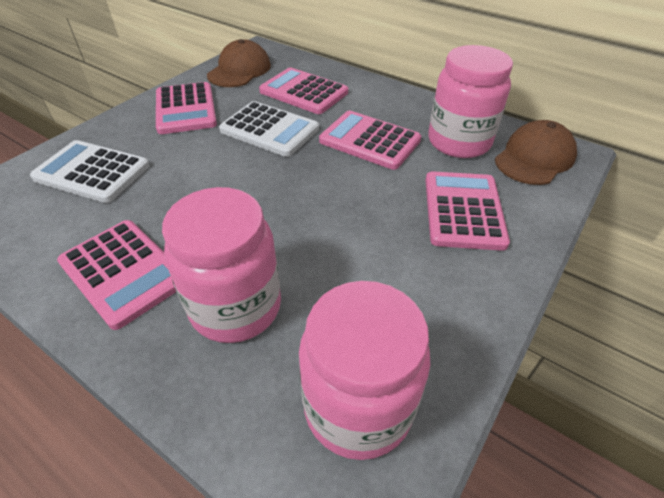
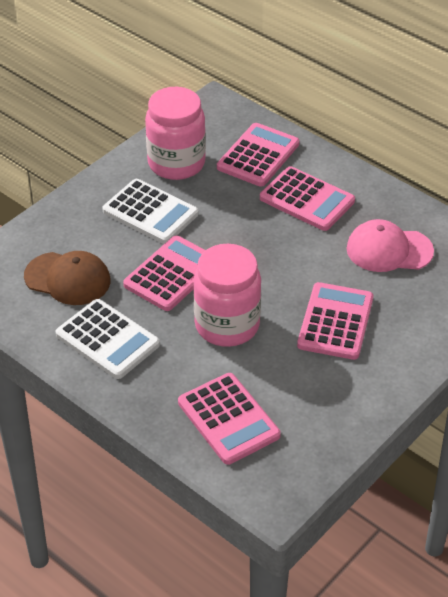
brown cap: [207,39,271,87] [495,120,577,185] = 2 -> [24,251,111,305] = 1
pink cap: none = 0 -> [347,219,434,272] = 1
pink jar: [162,187,281,343] [299,281,430,460] [428,45,513,158] = 3 -> [145,87,206,180] [193,244,261,347] = 2

